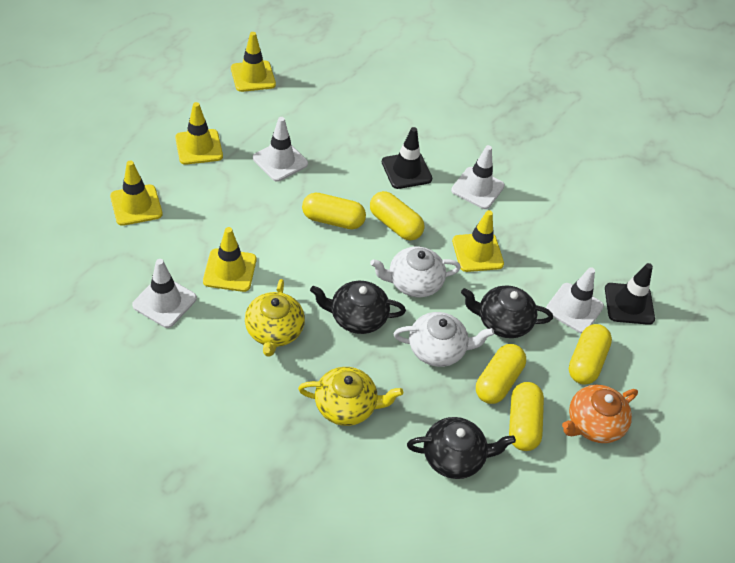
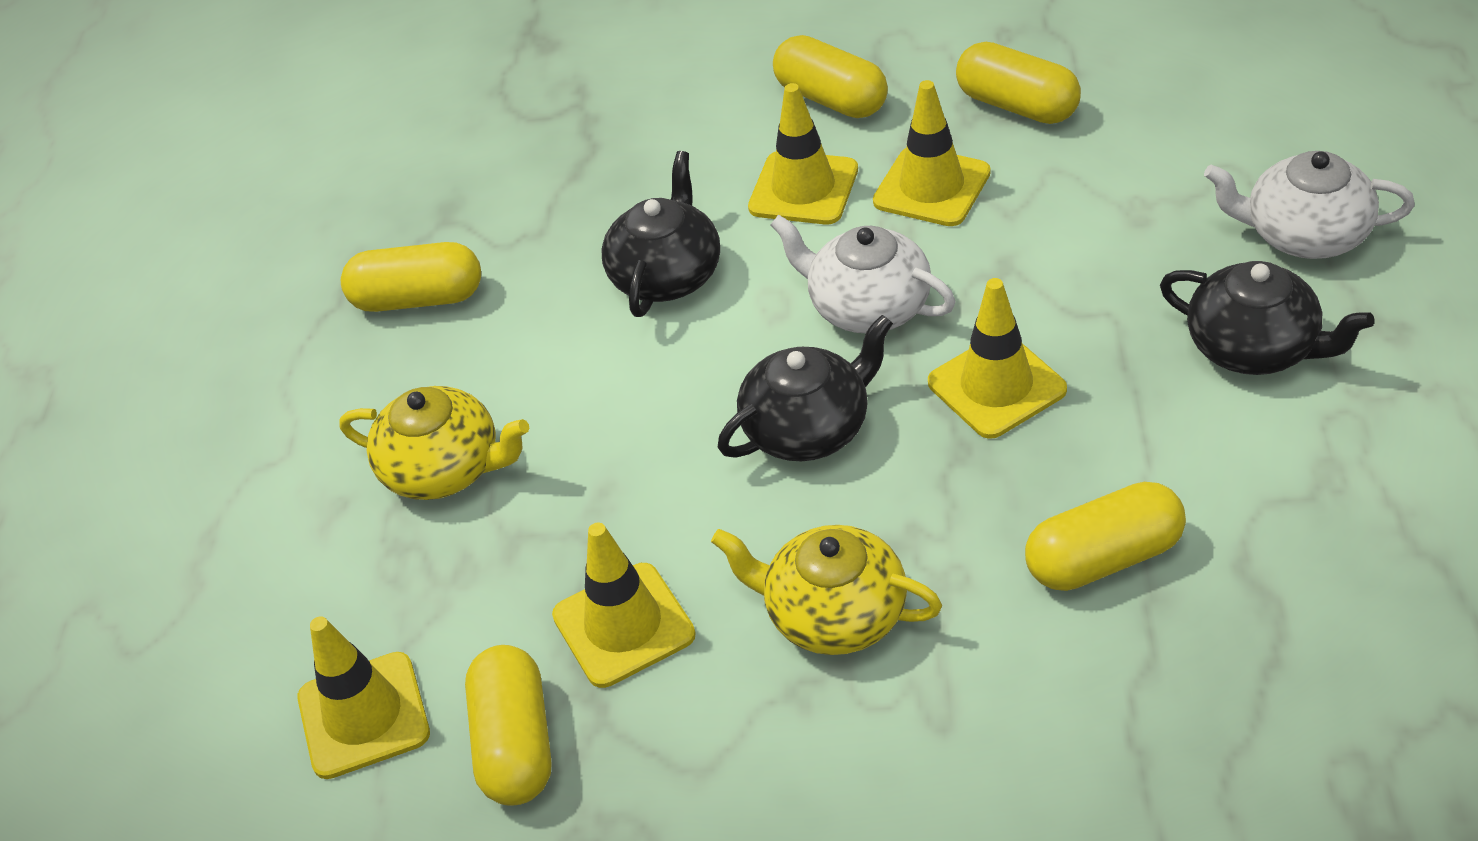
black traffic cone: [382,127,432,189] [605,263,655,325] = 2 -> none = 0
orange teapot: [562,385,638,443] = 1 -> none = 0
white traffic cone: [132,259,197,328] [253,117,308,181] [451,145,505,209] [546,267,604,333] = 4 -> none = 0

